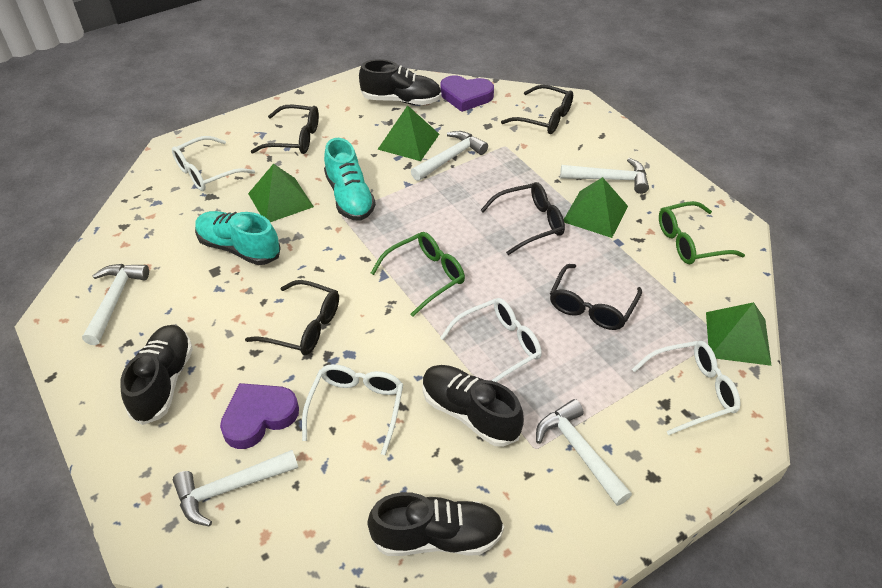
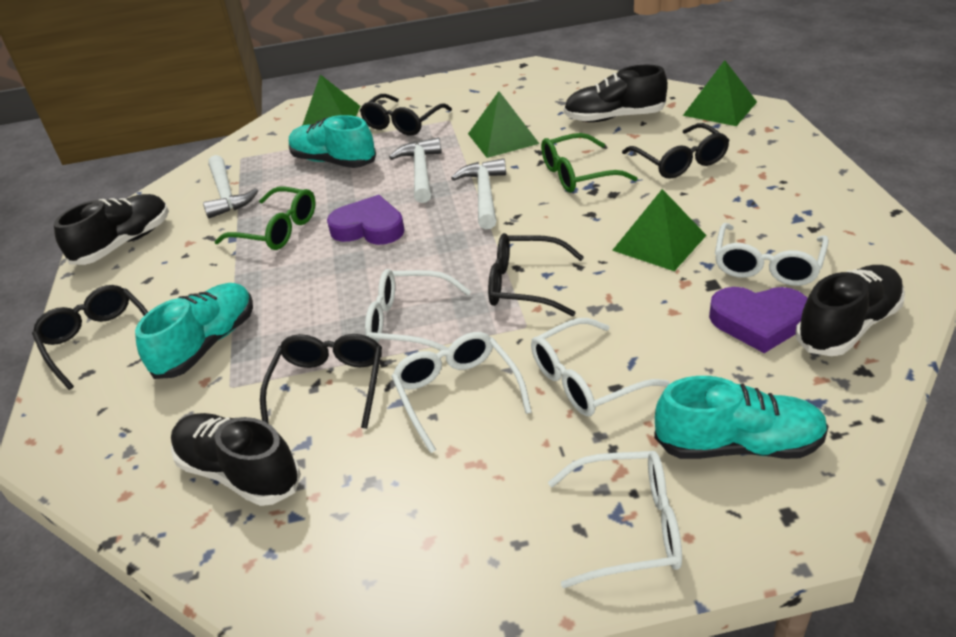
turquoise shoe: [195,211,281,265] [324,138,376,221] = 2 -> [135,283,253,379] [289,115,376,168] [654,376,829,459] = 3
white glasses: [172,136,255,191] [302,364,404,455] [440,298,542,382] [632,341,740,435] = 4 -> [365,269,471,351] [391,332,532,453] [531,318,670,416] [548,451,682,588] [715,223,829,286] = 5
white hammer: [82,264,149,345] [173,450,298,526] [411,131,488,181] [536,399,632,506] [560,158,649,194] = 5 -> [203,155,258,218] [389,138,442,203] [451,158,506,229] = 3

